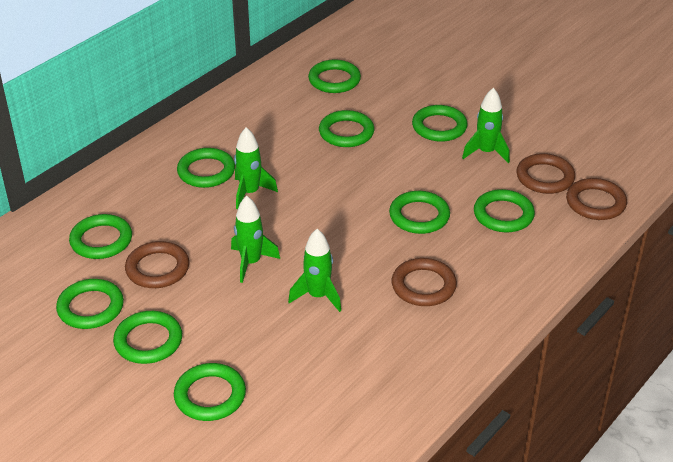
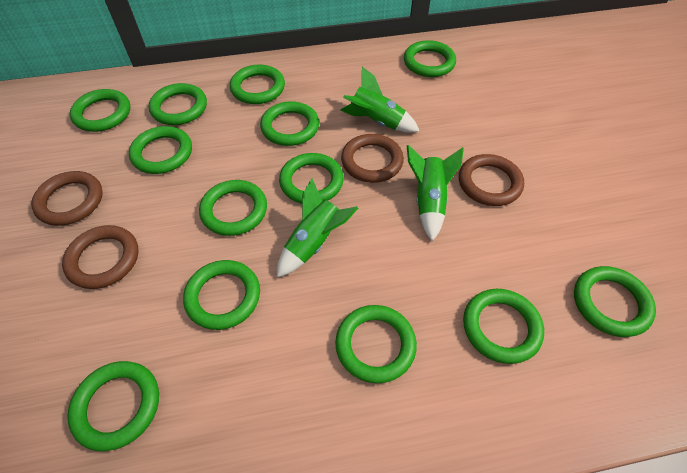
green ring: [56,279,124,329] [69,214,132,259] [113,311,182,364] [174,363,246,421] [177,148,235,188] [308,59,361,93] [319,110,374,147] [389,191,450,234] [412,105,468,142] [474,189,535,232] = 10 -> [67,361,159,451] [70,89,130,132] [129,126,192,174] [149,83,207,125] [183,260,260,330] [199,180,267,236] [230,65,285,104] [260,101,319,146] [279,153,344,204] [335,305,417,383] [404,40,456,77] [463,289,544,364] [574,266,656,337] = 13
green rocket: [231,196,280,283] [234,127,278,209] [288,229,341,312] [462,88,510,163] = 4 -> [277,178,358,278] [341,67,420,133] [407,145,464,241] = 3

